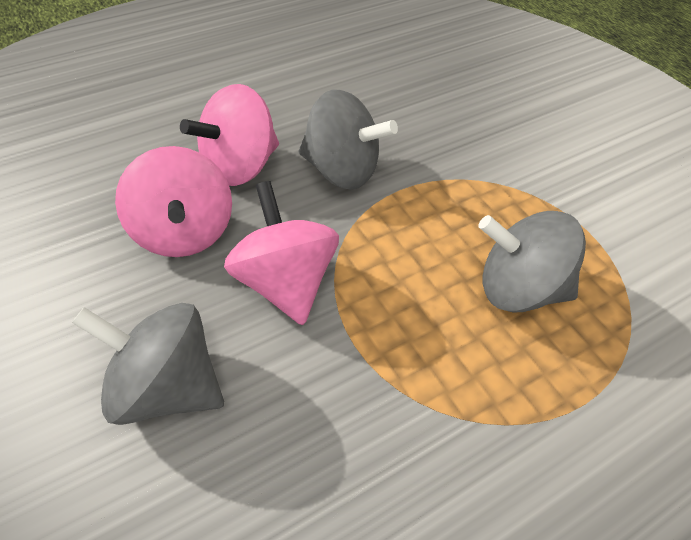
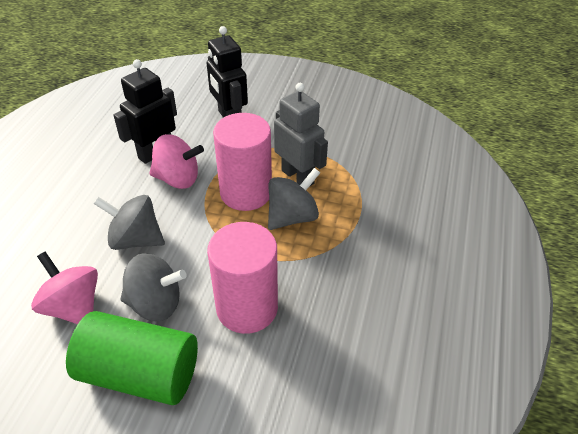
black robot: none = 0 -> [113,59,177,164] [207,26,248,117] = 2
green cylinder: none = 0 -> [66,311,198,405] = 1
grey robot: none = 0 -> [274,83,328,187] = 1
pink cylinder: none = 0 -> [207,222,278,334] [213,113,272,211] = 2
pink spinning top: [115,146,232,257] [180,84,279,186] [224,181,339,325] = 3 -> [31,251,98,324] [149,134,204,189] = 2

